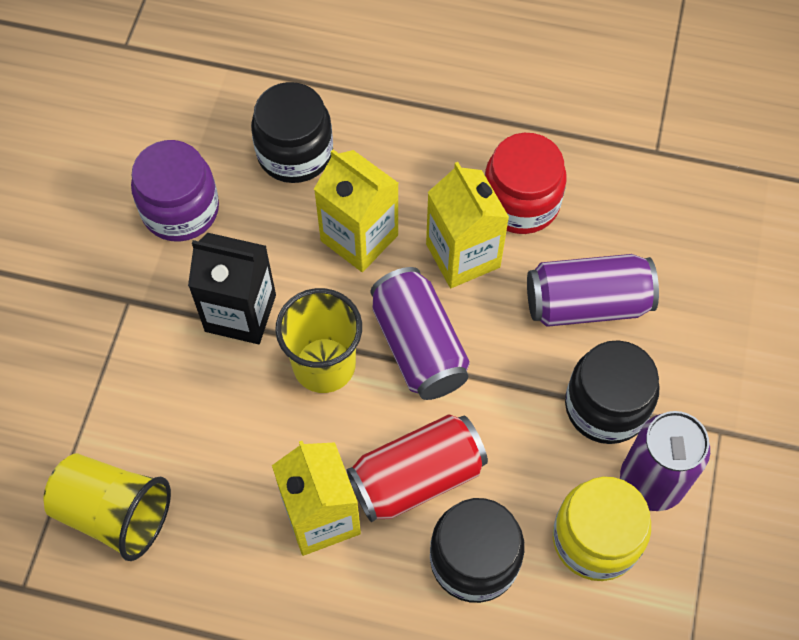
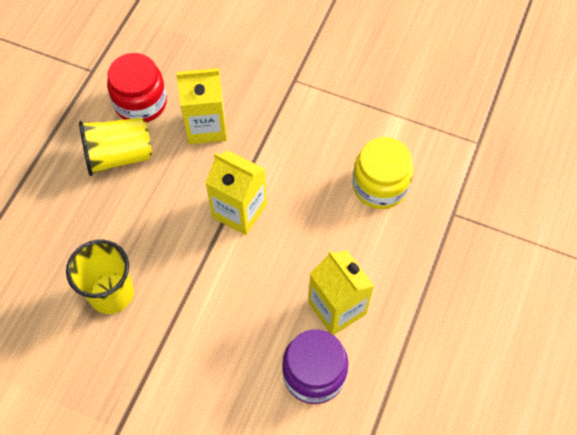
black carton: [188,233,276,344] = 1 -> none = 0
black jar: [251,82,333,183] [430,498,525,603] [565,340,659,444] = 3 -> none = 0
purple can: [370,267,470,400] [527,254,659,327] [620,411,710,511] = 3 -> none = 0
red can: [347,414,488,522] = 1 -> none = 0

